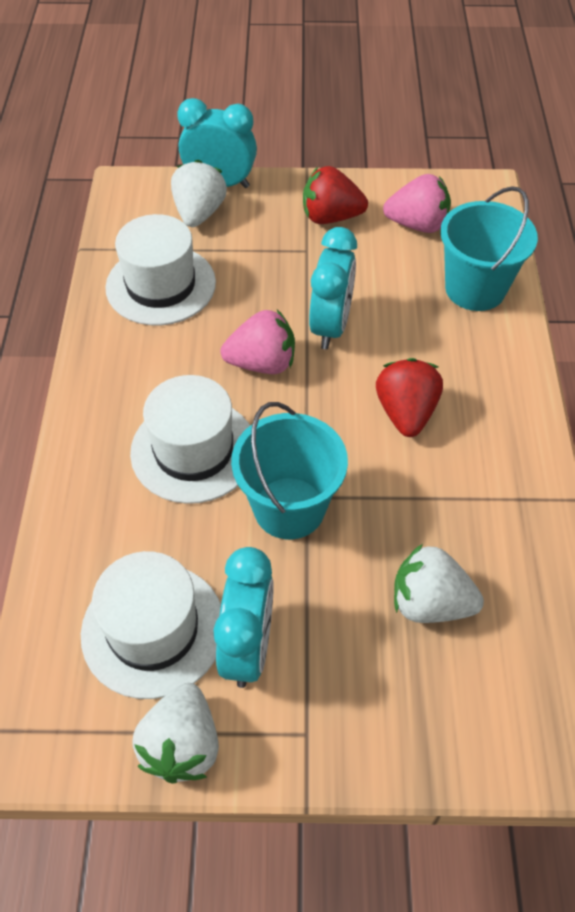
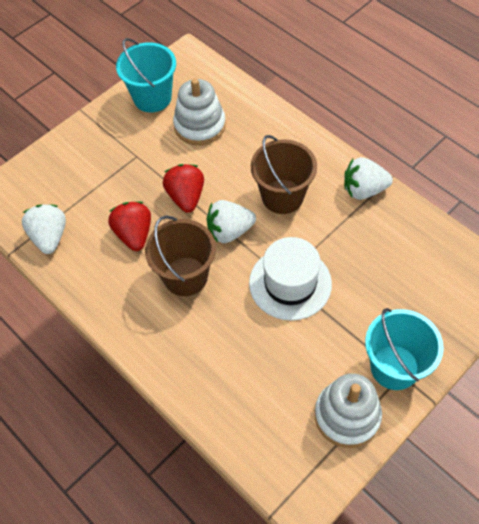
brown bucket: none = 0 -> [145,216,216,296] [251,135,317,214] = 2
pink strawberry: [220,310,295,374] [383,174,451,233] = 2 -> none = 0
turquoise clock: [177,98,257,188] [213,547,274,688] [309,227,357,349] = 3 -> none = 0
white hat: [81,551,221,699] [105,214,216,326] [130,375,250,504] = 3 -> [249,237,332,321] = 1
white stacking toy: none = 0 -> [173,78,226,146] [315,373,382,448] = 2

